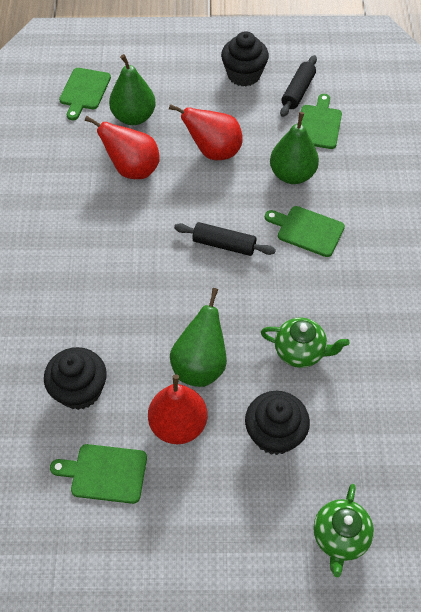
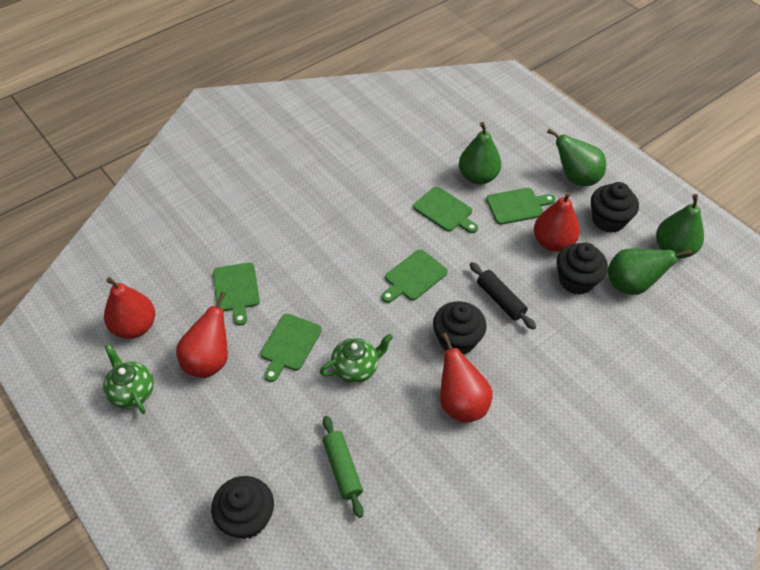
black cupcake: [44,347,107,410] [221,31,269,87] [245,391,310,455] = 3 -> [211,476,274,539] [433,301,487,354] [557,243,608,295] [591,182,639,233] = 4
black rolling pin: [174,222,276,256] [280,55,317,117] = 2 -> [470,262,536,330] = 1
green cutting board: [50,444,147,504] [59,68,111,120] [265,206,345,257] [301,94,342,149] = 4 -> [213,262,260,326] [260,314,322,382] [381,249,448,303] [413,187,478,233] [486,188,556,225] = 5
green pear: [109,54,156,125] [170,288,227,387] [270,112,319,184] = 3 -> [459,122,501,185] [547,129,606,186] [608,248,692,295] [656,194,704,258] = 4
green rolling pin: none = 0 -> [323,416,364,518] = 1
red pear: [85,116,160,179] [148,374,207,444] [169,104,243,160] = 3 -> [104,277,155,339] [176,291,228,378] [440,333,493,423] [534,192,580,252] = 4

